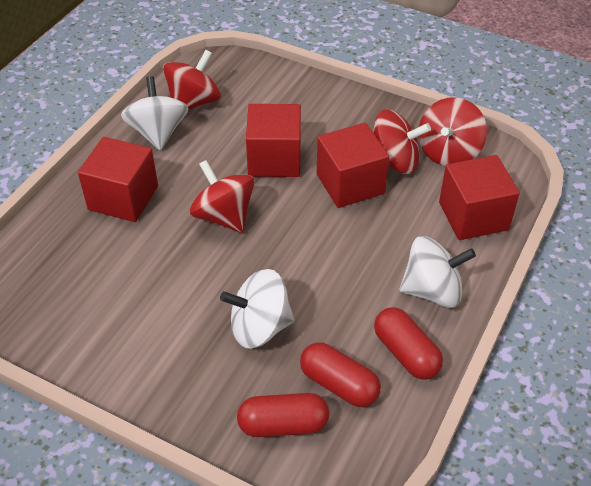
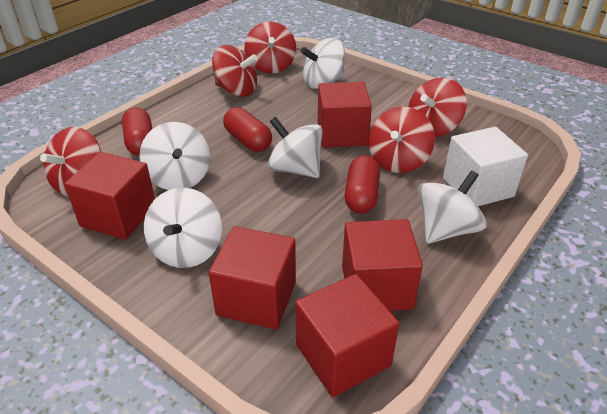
red cube: [78,137,158,222] [246,104,301,177] [317,123,389,208] [439,155,520,240] = 4 -> [64,152,155,240] [209,226,296,329] [295,274,399,397] [318,82,372,147] [342,219,423,311] = 5
red spinning top: [163,50,221,110] [190,160,255,233] [373,109,431,174] [418,97,487,166] = 4 -> [40,127,101,196] [212,45,257,97] [245,21,296,74] [368,107,435,173] [409,78,467,137] = 5
white cube: none = 0 -> [443,127,528,206] = 1
white spinning top: [121,76,188,150] [220,269,294,348] [399,236,476,308] = 3 -> [140,122,210,190] [144,188,222,268] [268,117,323,178] [301,38,345,89] [418,170,487,244] = 5

